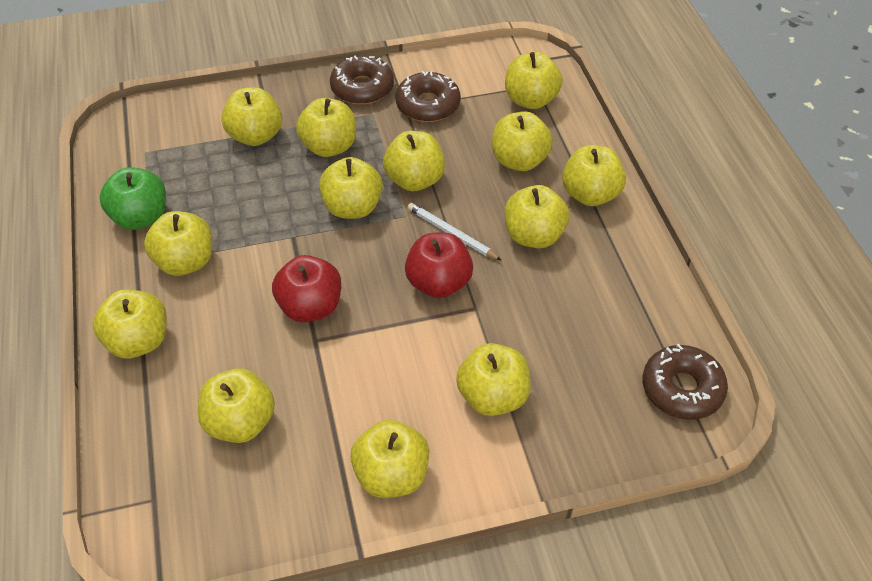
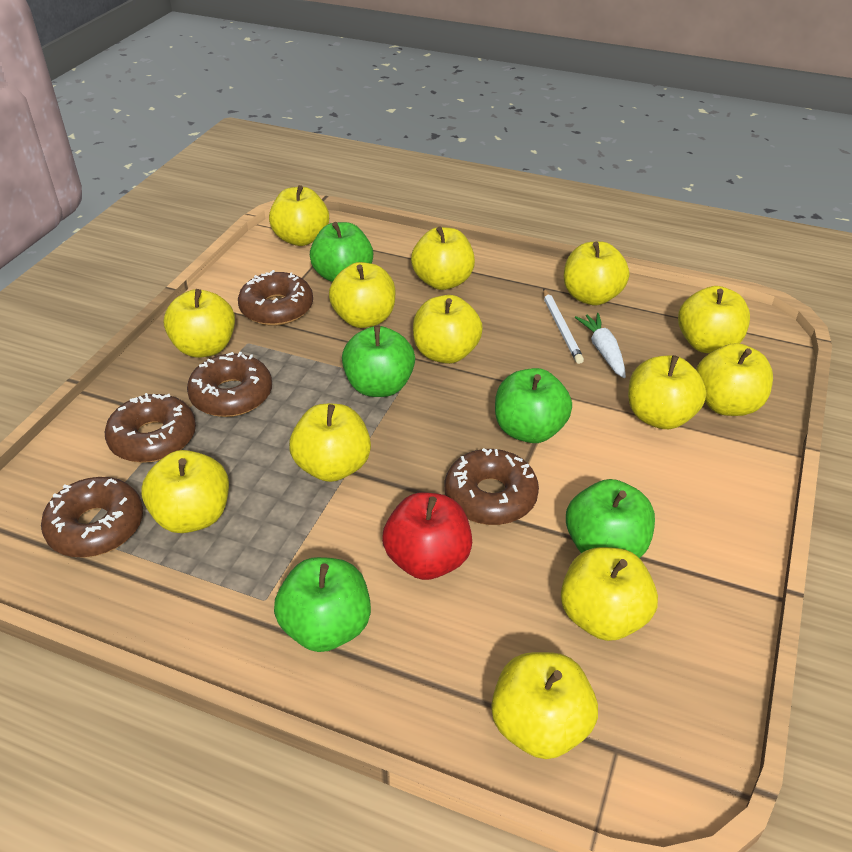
brown donut: [330,55,394,105] [396,71,461,122] [642,344,728,420] = 3 -> [41,477,143,558] [105,393,196,463] [187,352,272,417] [238,270,313,326] [445,448,539,525] = 5
green apple: [99,167,166,230] = 1 -> [274,557,371,652] [310,222,373,282] [342,326,415,397] [495,368,572,443] [566,479,655,558] = 5
red apple: [272,255,341,322] [405,232,473,298] = 2 -> [382,492,472,580] = 1
white carrot: none = 0 -> [575,313,626,378] = 1

